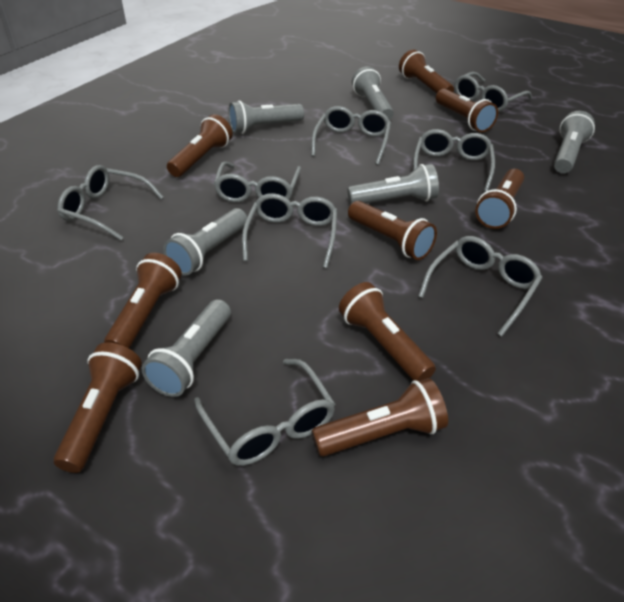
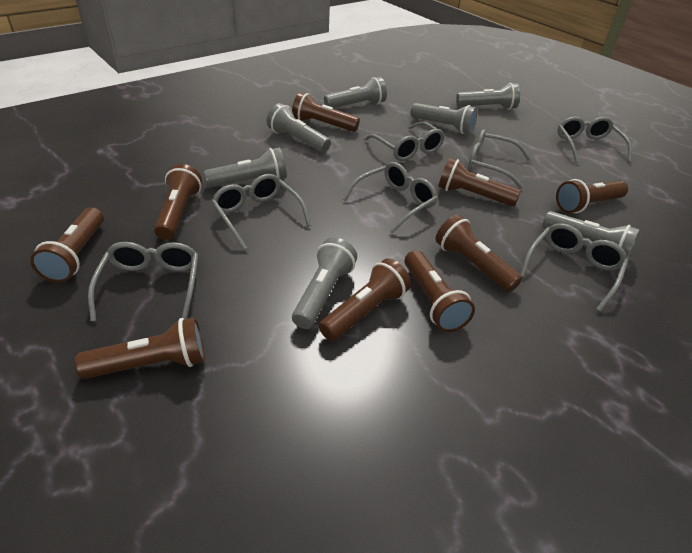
grey flashlight: [142,299,231,397] [163,208,247,275] [228,100,304,134] [347,164,439,205] [352,66,394,120] [554,111,595,173] = 6 -> [204,148,287,188] [266,103,331,153] [292,238,357,329] [324,77,387,108] [411,103,477,134] [456,83,520,110] [542,211,640,259] = 7
grey glasses: [58,165,164,240] [194,359,335,466] [214,161,301,202] [242,193,337,268] [311,106,391,165] [413,129,495,192] [418,236,542,336] [455,72,532,112] = 8 -> [88,242,198,321] [211,174,311,250] [343,162,438,233] [364,122,445,161] [468,129,531,189] [521,223,628,312] [557,117,632,163] = 7

